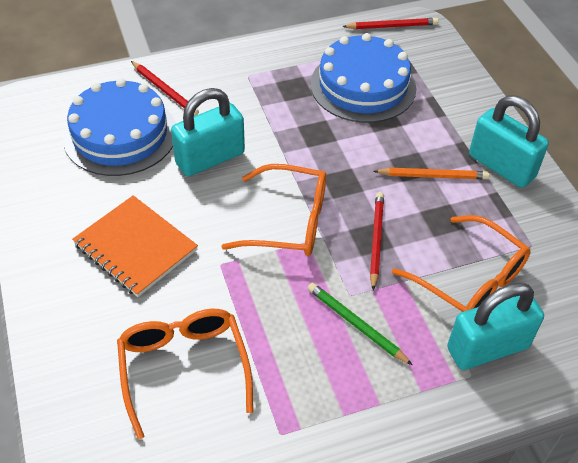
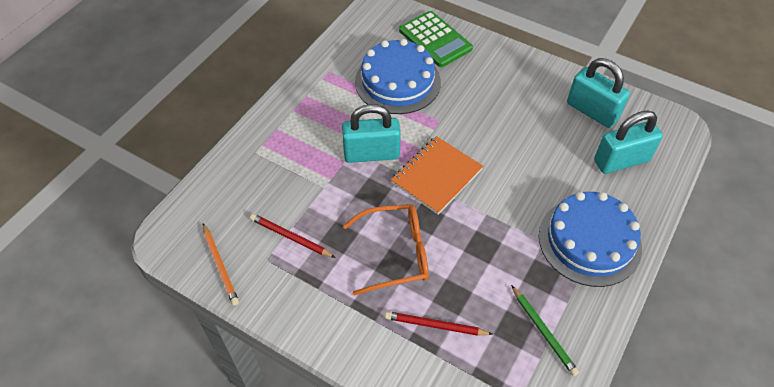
green calculator: none = 0 -> [399,11,473,67] = 1
orange glasses: [117,309,253,439] [221,164,326,256] [392,215,531,312] = 3 -> [343,204,429,296] = 1
red pencil: [131,61,199,116] [342,18,438,29] [370,192,384,291] = 3 -> [250,214,336,258] [385,311,493,335] = 2

